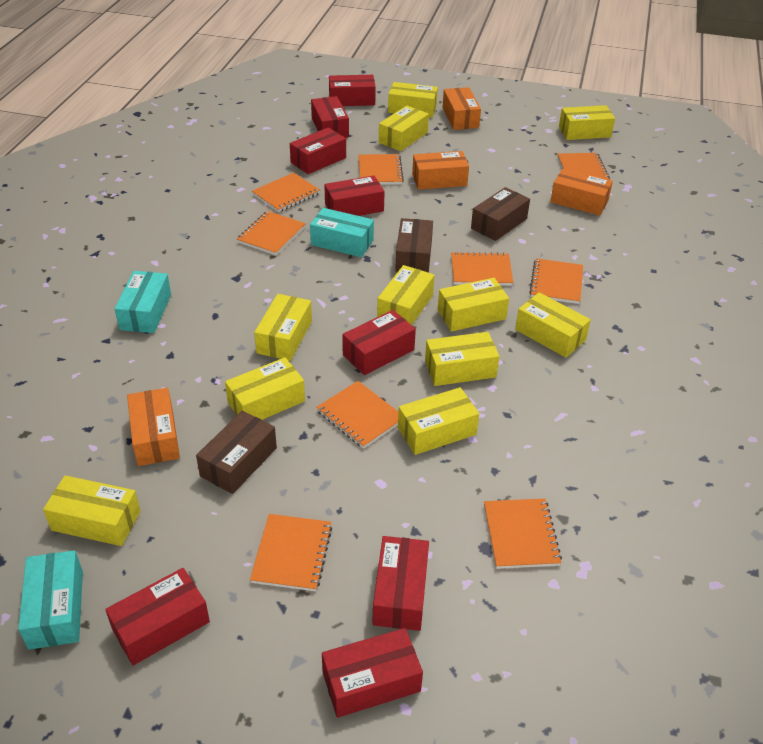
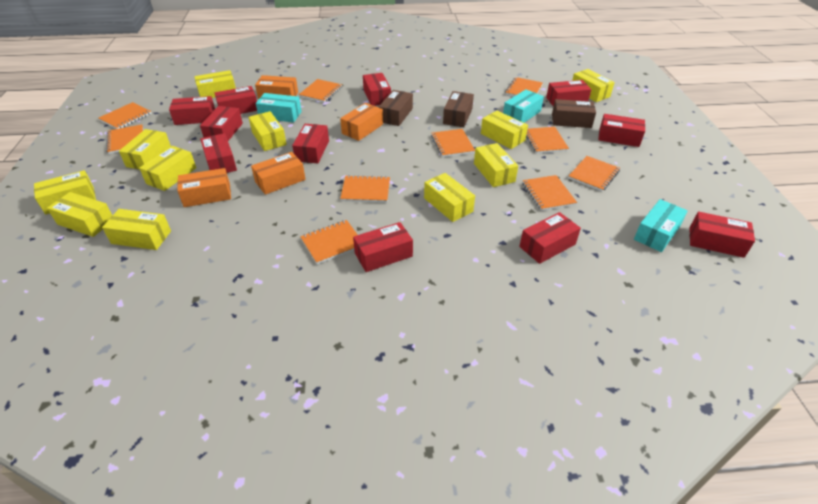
orange notebook: [237,211,306,255] [250,514,332,591] [252,173,320,212] [316,381,398,449] [358,154,404,185] [451,252,513,286] [484,499,562,569] [529,258,583,304] [557,153,610,180] = 9 -> [99,102,152,129] [106,124,143,154] [299,79,342,103] [300,220,358,264] [340,175,390,202] [431,129,475,157] [505,77,543,96] [523,175,577,211] [526,127,569,153] [568,156,620,191] = 10
red box: [105,568,210,666] [290,128,346,174] [311,96,349,138] [322,628,423,718] [324,175,385,216] [329,75,376,106] [342,310,416,375] [372,536,429,631] = 8 -> [169,96,215,125] [200,106,243,141] [200,133,237,173] [215,86,257,114] [292,124,329,164] [353,222,413,272] [363,73,391,106] [519,212,581,264] [546,80,591,107] [598,114,645,147] [689,211,755,258] = 11

